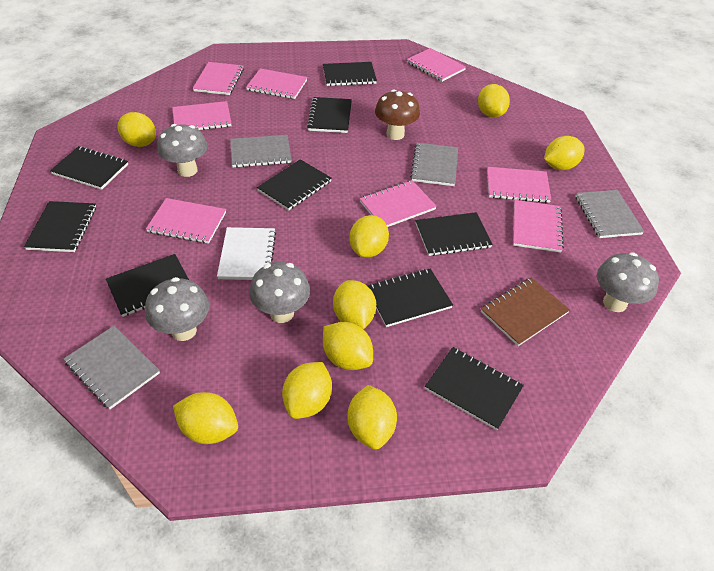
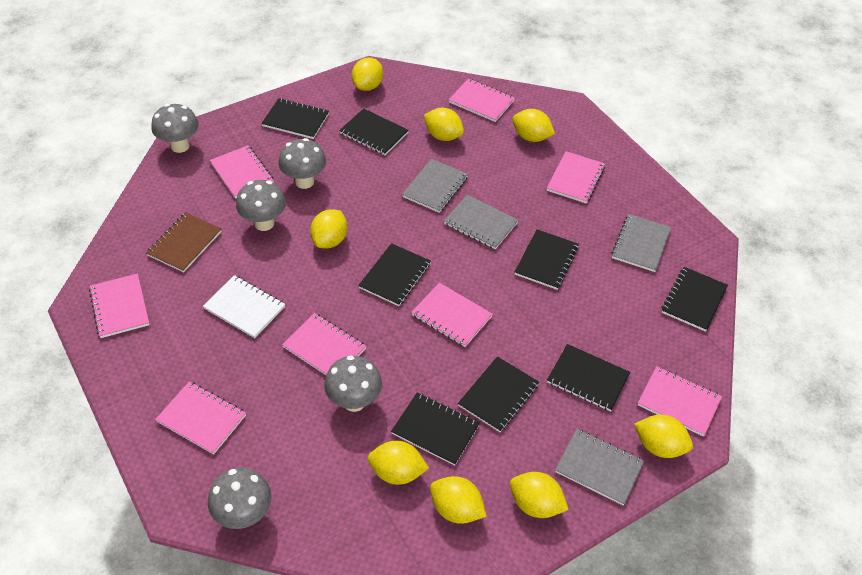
black notebook: [24,201,96,252] [50,146,128,190] [106,254,189,317] [257,159,332,210] [307,97,352,133] [323,62,377,86] [368,269,453,327] [416,212,493,256] [425,347,524,430] = 9 -> [262,98,329,139] [339,108,409,155] [358,243,431,306] [391,392,480,466] [458,356,539,432] [515,229,579,290] [547,344,631,412] [661,267,728,332] = 8
brown mushroom: [375,89,420,140] = 1 -> none = 0
grey mushroom: [145,277,209,341] [157,124,208,177] [249,262,310,323] [597,252,659,312] = 4 -> [152,104,199,153] [208,467,272,529] [236,180,286,231] [278,138,326,189] [324,355,382,412] = 5
yellow lemon: [118,112,156,147] [173,392,238,444] [282,362,332,419] [323,322,373,370] [333,280,376,329] [347,385,397,450] [350,215,389,258] [478,84,510,117] [544,136,585,170] = 9 -> [310,209,347,248] [352,58,383,91] [368,441,429,485] [424,108,464,141] [430,476,487,524] [510,472,569,518] [512,109,555,142] [634,415,693,458] = 8

